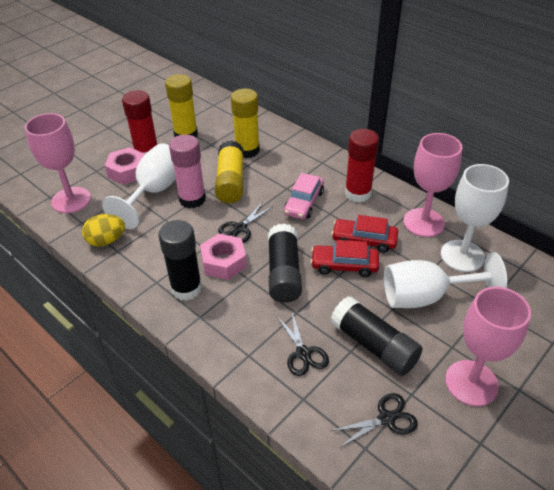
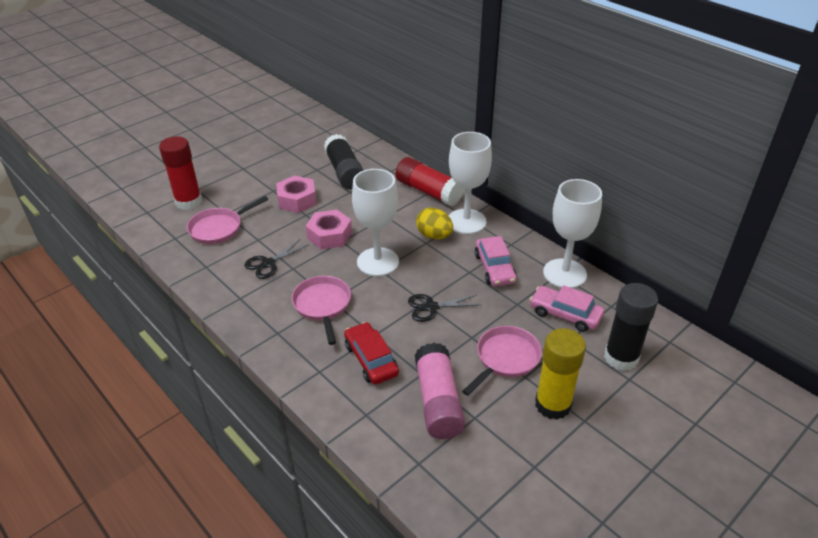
black glue stick: [158,220,202,301] [268,223,302,303] [331,296,423,376] = 3 -> [324,134,364,189] [604,283,658,371] = 2
black scissors: [218,202,272,243] [277,313,329,376] [331,393,418,448] = 3 -> [244,240,309,279] [408,294,480,322] = 2
pink car: [284,173,324,219] = 1 -> [475,236,517,286] [530,285,604,332] = 2
pink goblet: [25,113,91,213] [403,133,463,237] [445,287,531,406] = 3 -> none = 0
pink pan: none = 0 -> [187,196,268,244] [292,276,351,345] [462,326,542,396] = 3
red car: [310,240,379,277] [331,215,398,253] = 2 -> [344,322,399,385] = 1
yellow glue stick: [165,74,198,137] [215,140,244,203] [231,89,260,158] = 3 -> [535,328,586,420] = 1

